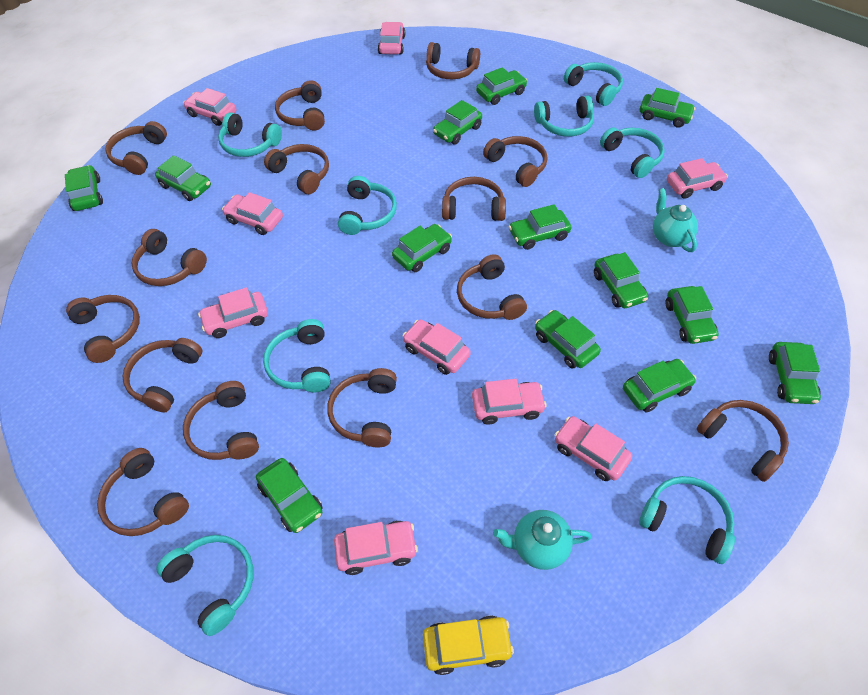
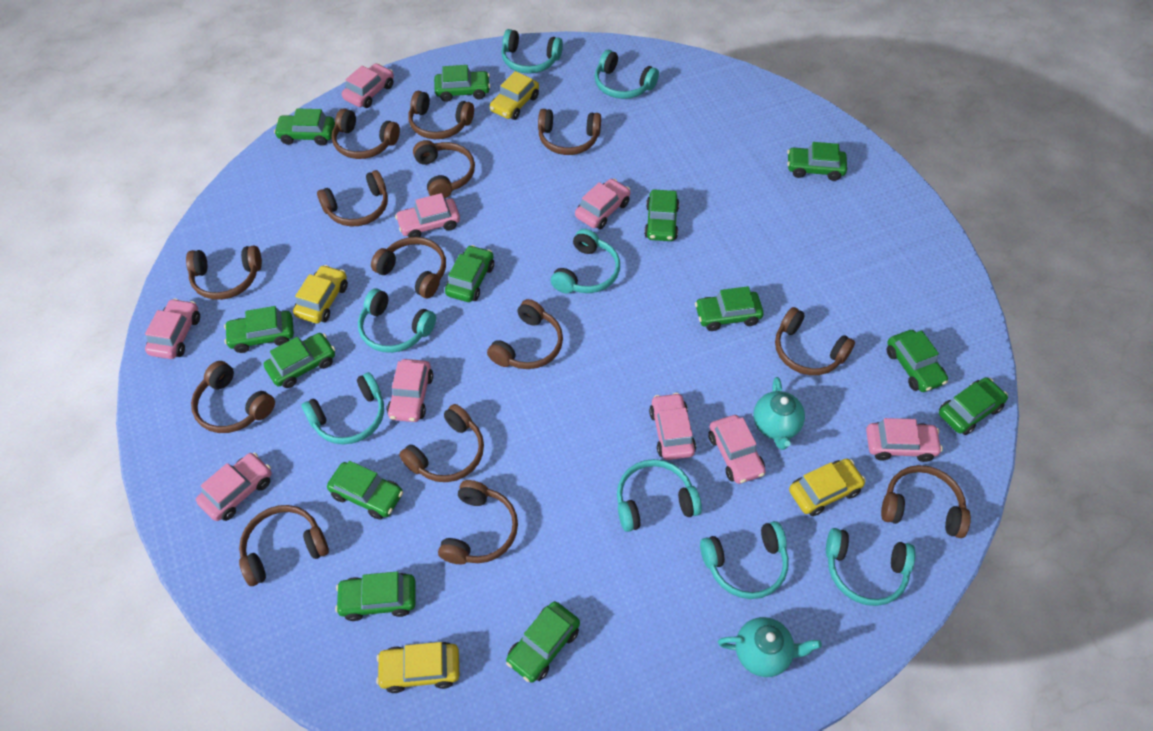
yellow car: [423,615,514,675] = 1 -> [293,265,348,323] [376,642,459,693] [490,71,539,120] [789,459,866,516] = 4

